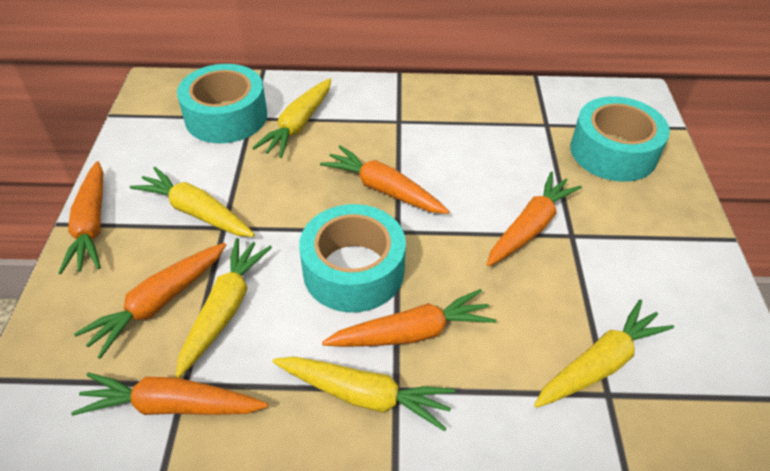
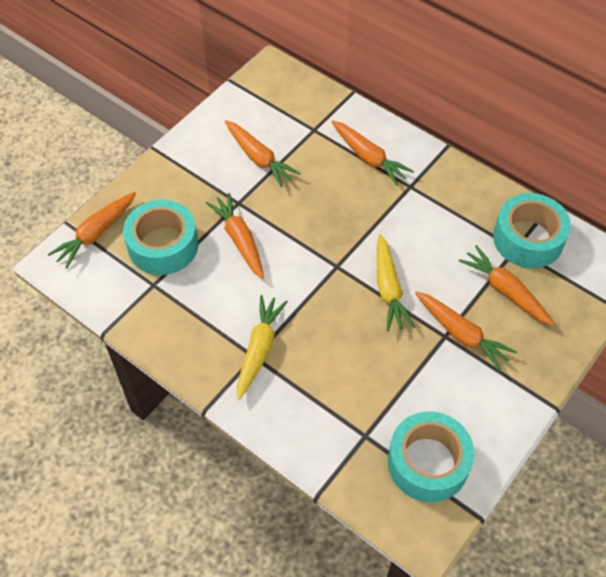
yellow carrot: [130,167,255,237] [175,238,272,378] [252,78,331,158] [273,357,455,431] [534,299,674,408] = 5 -> [237,295,288,400] [377,234,415,331] = 2

